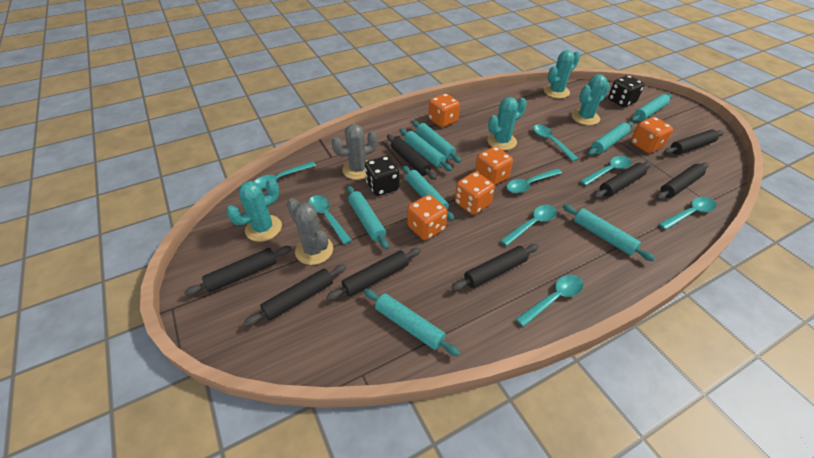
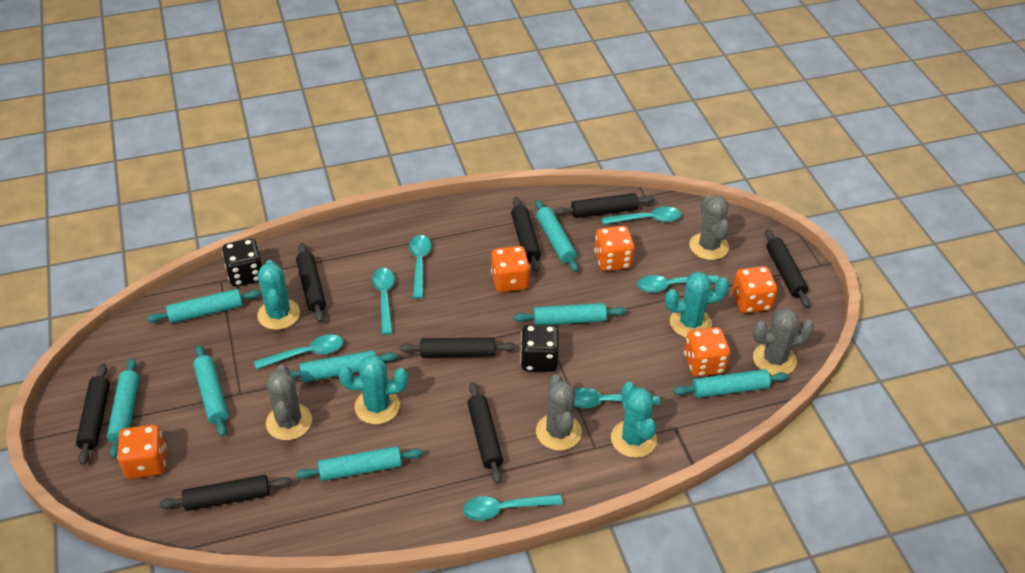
grey cactus: [287,198,333,265] [332,124,378,180] = 2 -> [266,365,312,440] [536,375,582,451] [689,194,730,260] [752,308,814,375] = 4
turquoise spoon: [254,161,316,189] [308,195,352,245] [500,205,557,246] [507,169,562,193] [516,275,583,327] [533,124,579,161] [580,156,632,186] [659,197,716,230] = 8 -> [254,334,343,369] [371,268,395,335] [409,235,431,299] [463,494,563,521] [574,388,660,408] [602,206,681,224] [637,275,719,293] = 7

